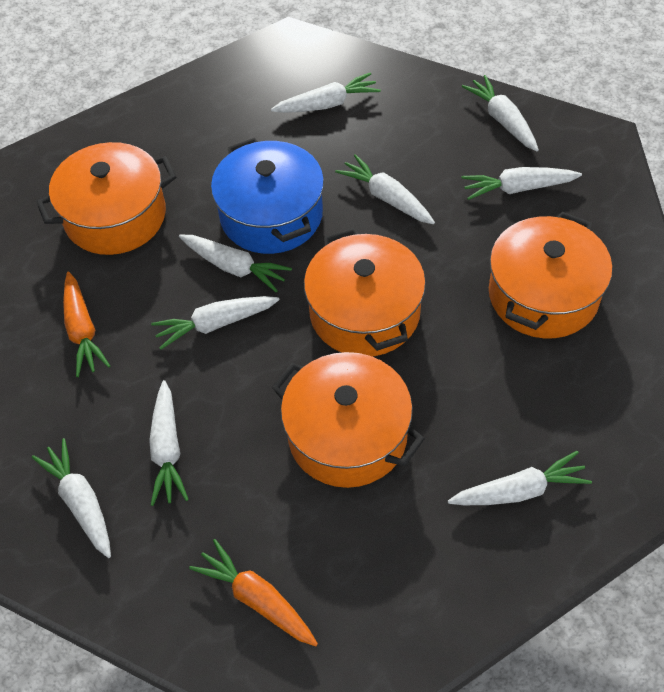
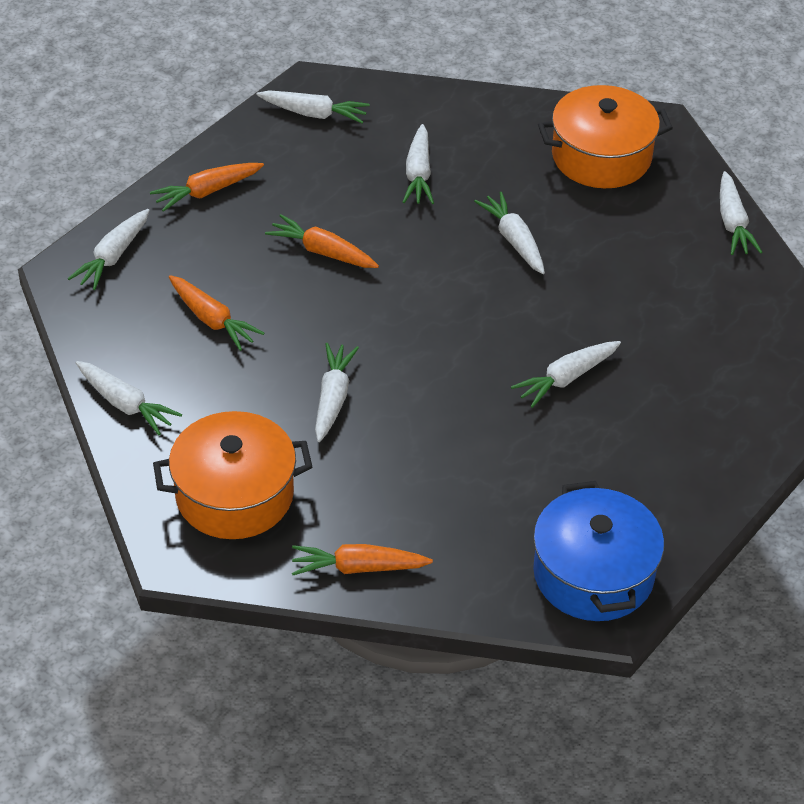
orange carrot: [63,272,110,377] [189,539,318,646] = 2 -> [150,163,264,212] [169,275,264,351] [265,214,379,268] [292,544,433,575] = 4
orange pot: [36,142,176,255] [272,352,425,488] [304,228,426,356] [489,212,612,338] = 4 -> [153,411,312,539] [538,85,673,188] = 2
white carrot: [32,438,111,558] [149,380,189,506] [151,296,280,350] [179,235,292,293] [271,72,381,113] [335,154,435,224] [448,451,592,505] [461,167,582,200] [462,75,539,151] = 9 -> [67,209,150,290] [76,361,182,435] [256,90,370,123] [315,343,359,442] [403,124,434,204] [474,192,545,274] [511,341,621,408] [720,171,762,255] = 8

